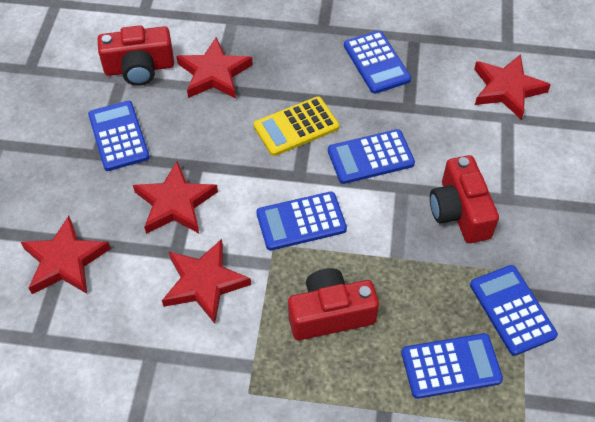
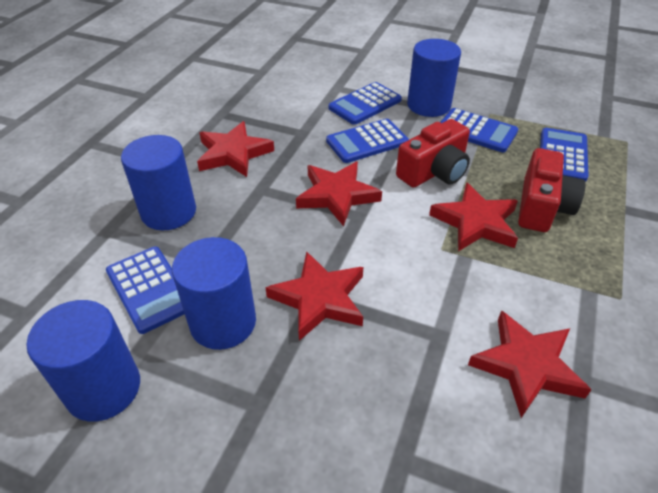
blue calculator: [88,101,150,171] [256,192,347,251] [328,129,415,184] [344,30,411,94] [401,333,503,399] [470,265,558,356] = 6 -> [106,247,185,334] [326,119,409,163] [328,82,402,125] [440,108,518,152] [540,128,589,182] = 5
blue cylinder: none = 0 -> [27,300,140,422] [121,135,196,230] [172,237,256,350] [407,39,461,117] = 4
red camera: [97,25,174,86] [288,268,379,340] [430,155,499,243] = 3 -> [396,119,470,188] [518,148,586,232] = 2
yellow calculator: [253,96,339,156] = 1 -> none = 0

